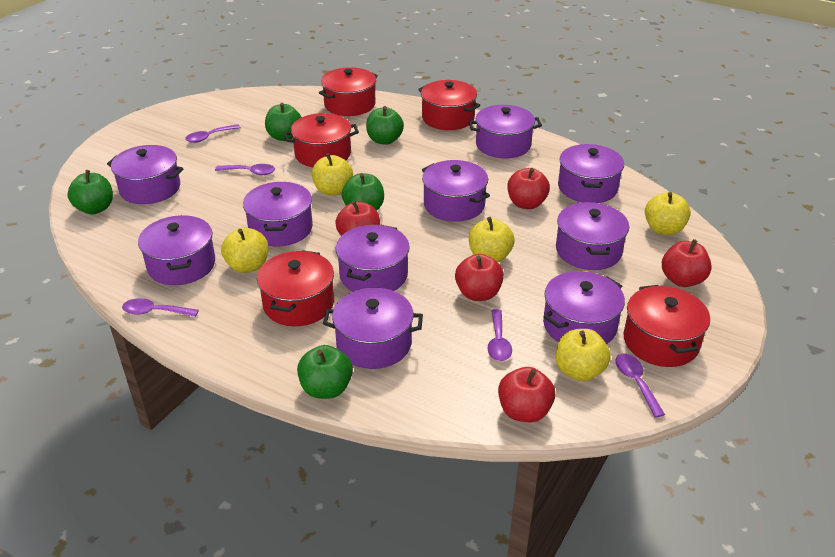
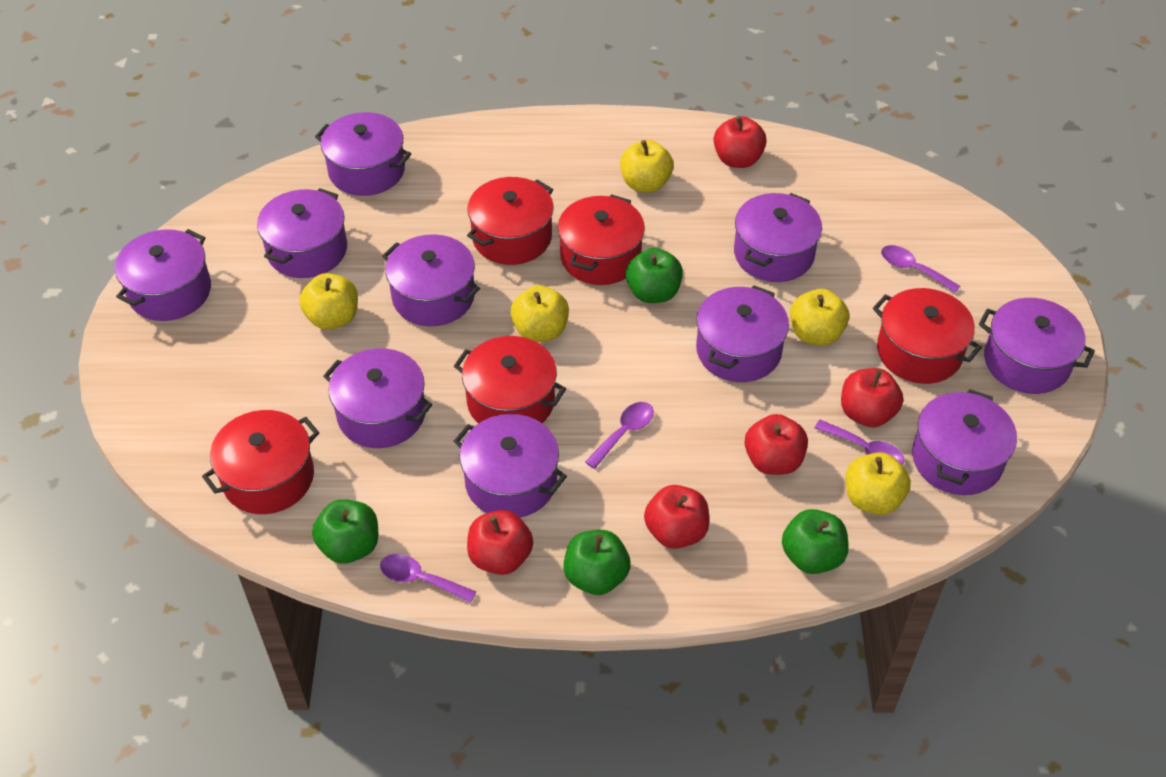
green apple: [67,170,113,214] [265,103,301,141] [297,345,353,399] [342,173,384,211] [366,106,404,145] = 5 -> [312,499,378,564] [563,530,631,595] [626,248,683,303] [782,509,849,574] = 4
purple spoon: [122,298,199,317] [185,124,241,143] [215,164,275,175] [487,309,512,361] [615,353,665,418] = 5 -> [380,554,477,603] [585,402,654,469] [814,420,904,465] [881,245,960,293] = 4

